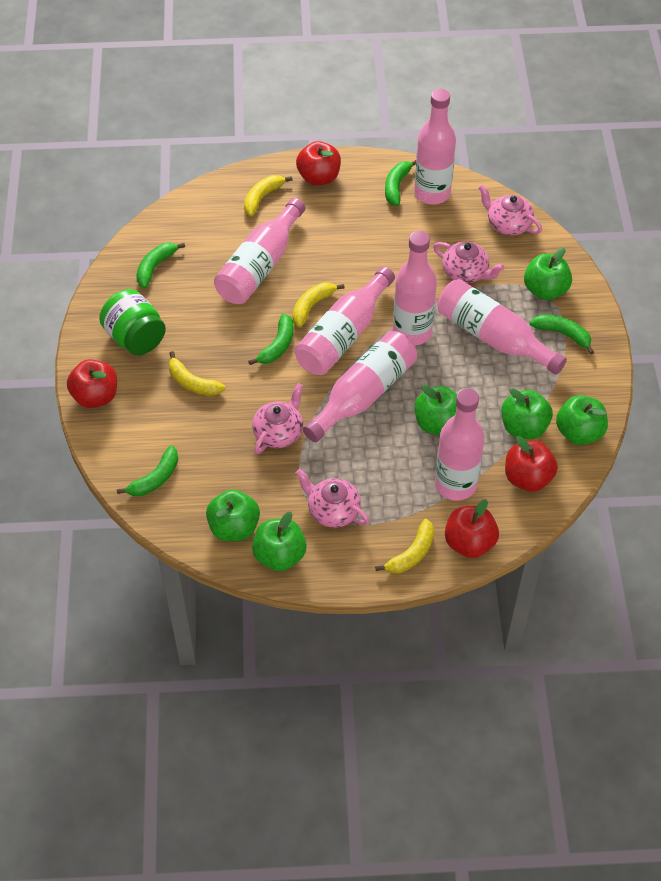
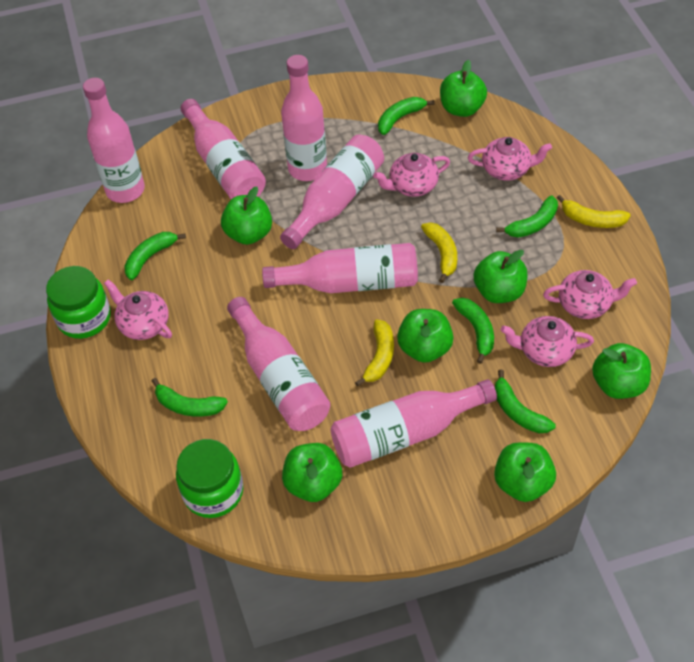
green apple: [206,490,260,541] [252,511,307,571] [414,385,457,435] [501,388,553,439] [524,248,572,300] [556,395,608,445] = 6 -> [221,186,272,245] [282,443,342,502] [397,309,453,363] [440,60,487,117] [473,250,528,303] [494,442,556,502] [592,343,651,399] = 7
green banana: [117,445,178,496] [136,243,185,288] [249,313,294,365] [385,160,416,206] [530,314,594,355] = 5 -> [124,232,186,280] [152,378,228,417] [378,97,434,135] [452,298,494,364] [495,370,556,433] [496,195,558,238] = 6
green jar: [99,289,166,355] = 1 -> [46,266,111,339] [176,439,243,518] = 2
pink teapot: [252,383,303,454] [296,469,370,528] [433,242,505,283] [479,184,542,236] = 4 -> [104,279,172,340] [373,153,450,197] [468,137,552,181] [501,316,594,367] [543,270,637,319] = 5
red apple: [67,359,117,408] [296,141,341,186] [445,499,499,558] [505,436,558,492] = 4 -> none = 0
yellow banana: [169,351,225,396] [244,175,293,216] [292,282,345,328] [375,519,434,573] = 4 -> [355,319,394,386] [421,222,457,283] [557,195,631,228] = 3

